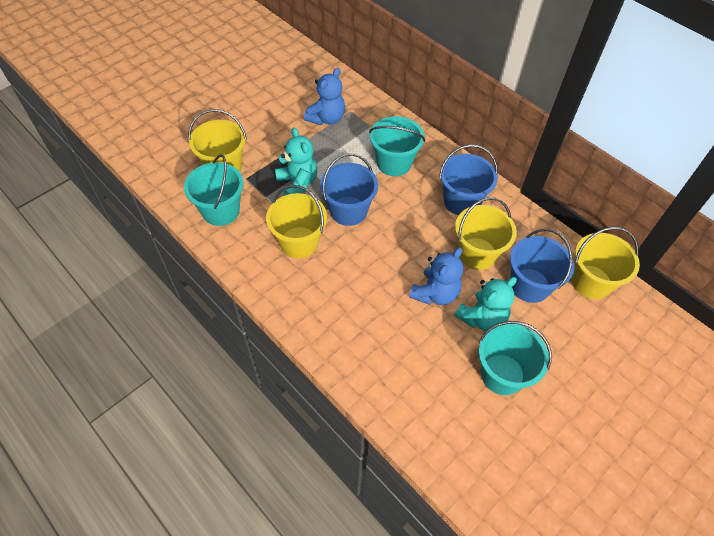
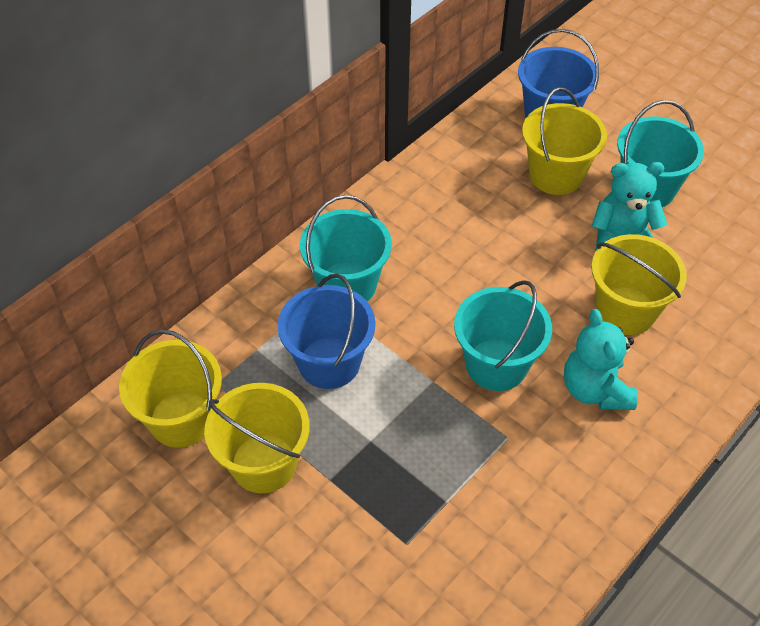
blue bucket: [320,153,378,226] [439,144,498,215] [510,229,574,303] = 3 -> [278,274,375,389] [518,29,599,118] = 2
blue teddy bear: [304,68,345,125] [409,247,463,305] = 2 -> none = 0

